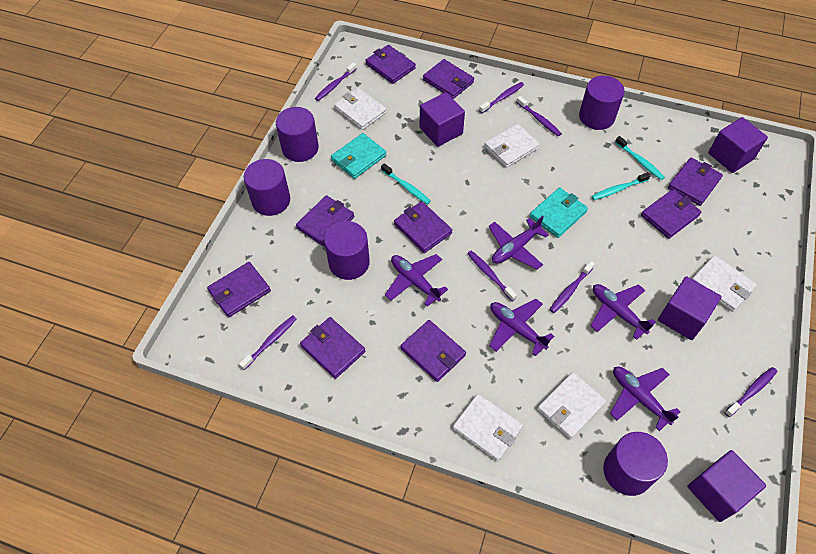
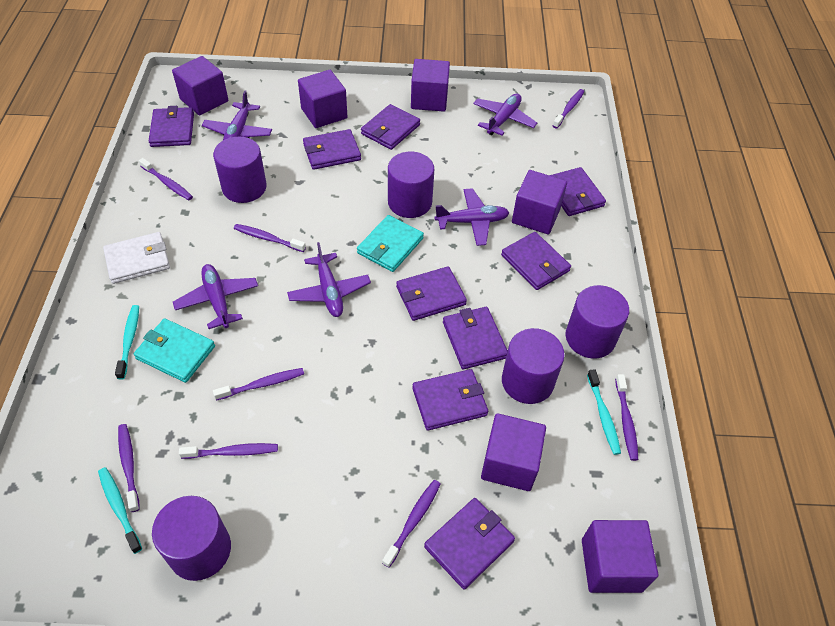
purple cube: [420,92,465,147] [658,276,722,340] [687,450,766,522] [708,117,768,173] = 4 -> [172,56,228,116] [298,70,348,128] [411,59,450,112] [481,413,546,491] [512,170,567,234] [582,520,658,593] = 6
purple toothbrush: [239,316,297,370] [315,62,357,101] [467,250,517,301] [479,82,524,113] [516,96,562,136] [549,261,595,313] [725,367,777,417] = 7 -> [118,424,140,512] [139,158,193,200] [179,443,278,459] [213,368,304,401] [234,224,306,252] [382,480,441,568] [553,89,584,129] [615,374,638,461] = 8
white wallet: [334,88,387,130] [453,394,523,461] [484,124,540,168] [537,372,606,439] [692,255,757,312] = 5 -> [103,232,170,284] = 1

